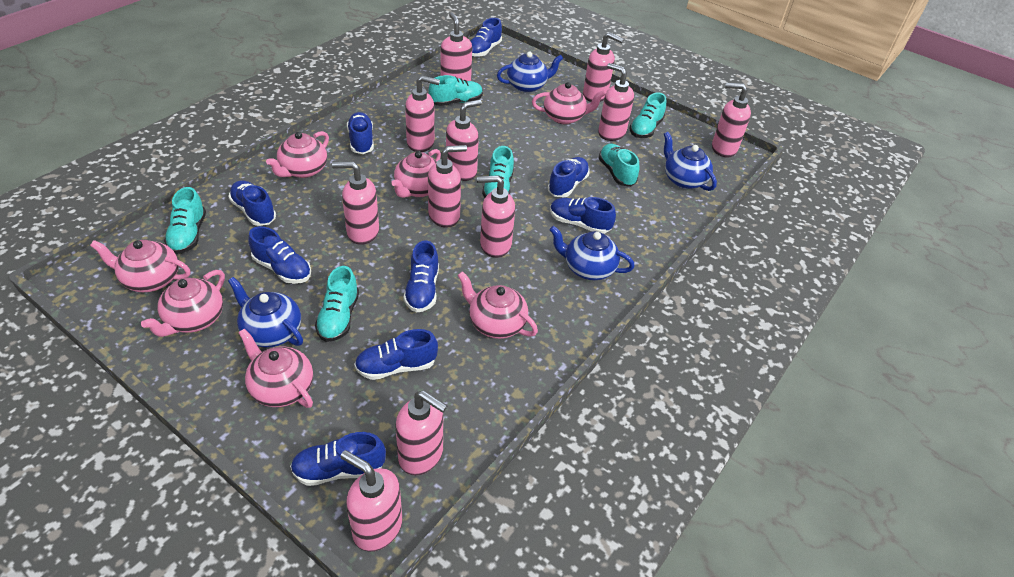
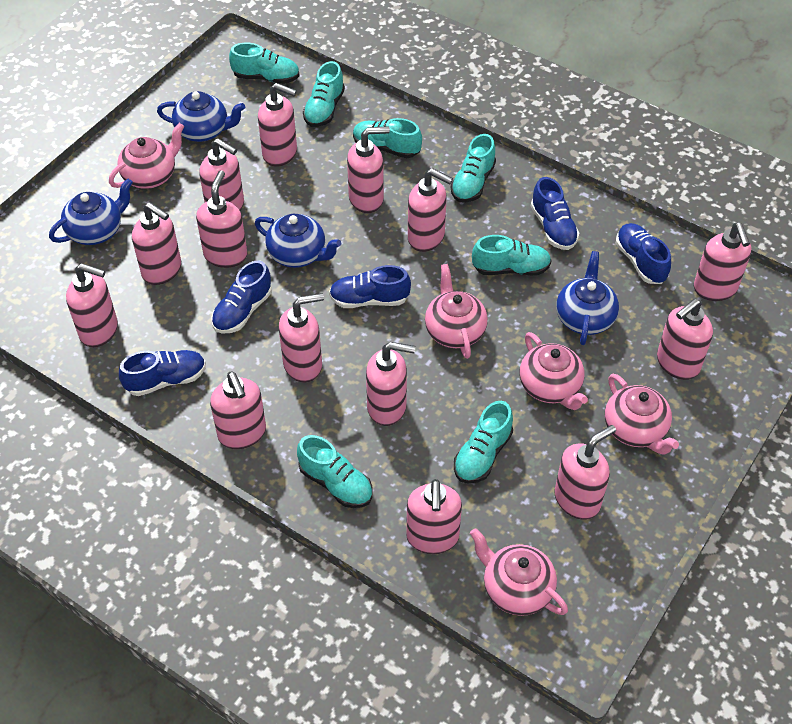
blue shoe: [228,181,276,226] [248,226,311,284] [290,432,386,486] [347,112,374,154] [354,329,438,380] [403,240,439,313] [471,18,502,57] [548,157,590,198] [550,197,616,234] = 9 -> [119,350,206,396] [211,261,272,334] [329,265,411,308] [531,177,579,250] [616,223,671,284] = 5
pink soap dispenser: [332,161,379,245] [340,450,402,552] [395,391,448,475] [405,75,440,152] [428,145,467,228] [440,12,472,81] [446,100,482,181] [477,175,515,258] [583,32,624,102] [598,63,634,141] [712,83,751,158] = 11 -> [66,263,118,347] [132,202,181,285] [196,170,247,268] [199,138,244,211] [210,372,266,449] [258,83,297,167] [279,293,324,383] [347,126,390,213] [366,342,416,426] [406,479,462,554] [408,168,453,252] [554,425,616,520] [657,299,713,380] [694,223,751,301] = 14
pink teapot: [90,240,190,292] [141,270,225,337] [238,328,313,408] [266,131,329,178] [391,149,441,198] [457,271,538,339] [532,82,605,125] = 7 -> [109,123,184,189] [425,264,488,359] [470,528,568,616] [519,332,588,410] [605,374,679,455] = 5
turquoise shoe: [164,187,206,254] [315,266,359,342] [429,75,483,106] [482,146,514,198] [599,144,639,187] [629,92,666,138] = 6 -> [229,43,300,84] [297,435,372,508] [303,61,345,127] [353,118,422,158] [451,134,496,203] [454,401,513,483] [472,235,552,276] = 7

